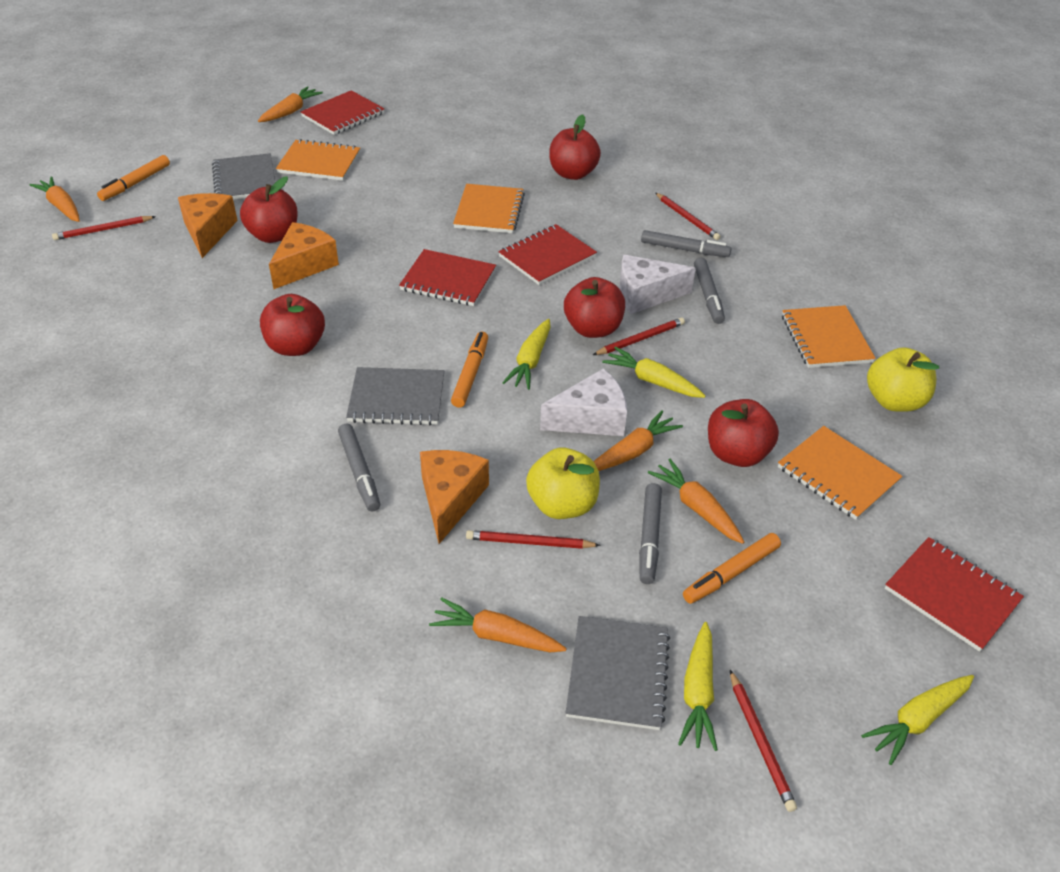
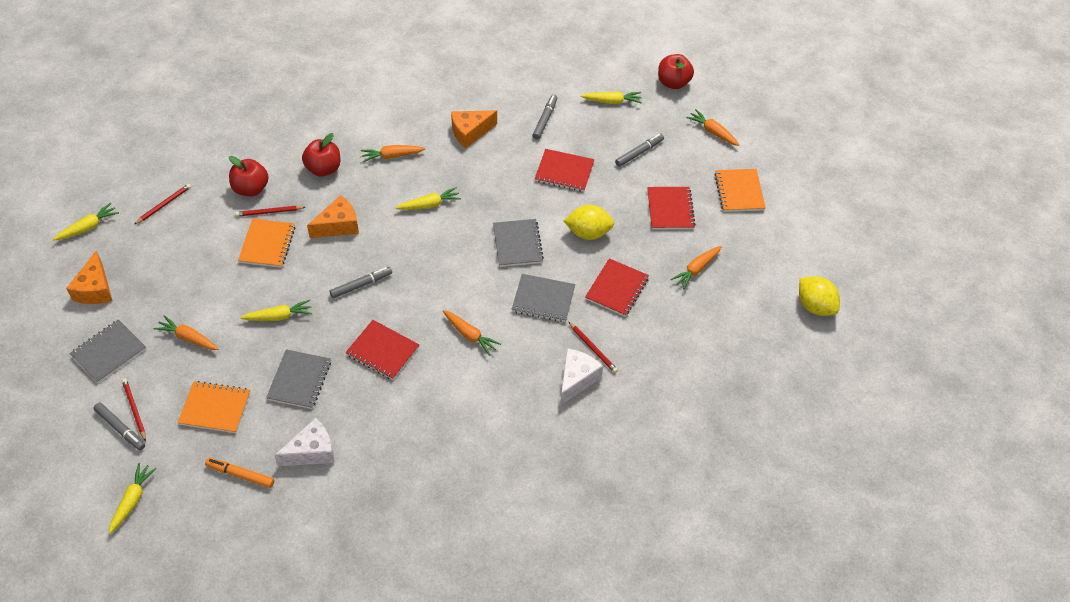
grey notebook: [212,153,276,200] [346,367,444,425] [566,616,670,730] = 3 -> [70,319,146,383] [266,349,331,409] [493,219,544,267] [512,274,575,322] = 4
orange marker: [97,155,170,201] [451,332,488,408] [683,533,781,604] = 3 -> [205,458,274,488] = 1
orange notebook: [276,139,360,181] [453,184,525,233] [778,426,902,520] [782,305,876,368] = 4 -> [178,381,250,433] [238,219,295,268] [714,169,766,212] = 3
red apple: [240,176,298,243] [260,294,325,356] [549,115,601,180] [564,277,625,338] [708,399,779,467] = 5 -> [229,156,269,196] [302,133,340,177] [658,54,694,89] = 3
red pencil: [52,216,156,240] [466,530,601,549] [593,317,685,355] [655,193,721,240] [730,670,797,812] = 5 -> [122,378,146,442] [134,184,191,224] [235,206,305,217] [568,321,618,373] = 4
yellow apple: [526,448,600,519] [867,347,939,412] = 2 -> none = 0
yellow carrot: [502,319,551,390] [602,346,706,398] [678,622,718,751] [861,675,974,765] = 4 -> [53,203,119,241] [108,463,157,534] [240,300,312,321] [396,187,461,210] [581,91,642,104] = 5
yellow lemon: none = 0 -> [564,205,614,240] [799,276,840,316] = 2

